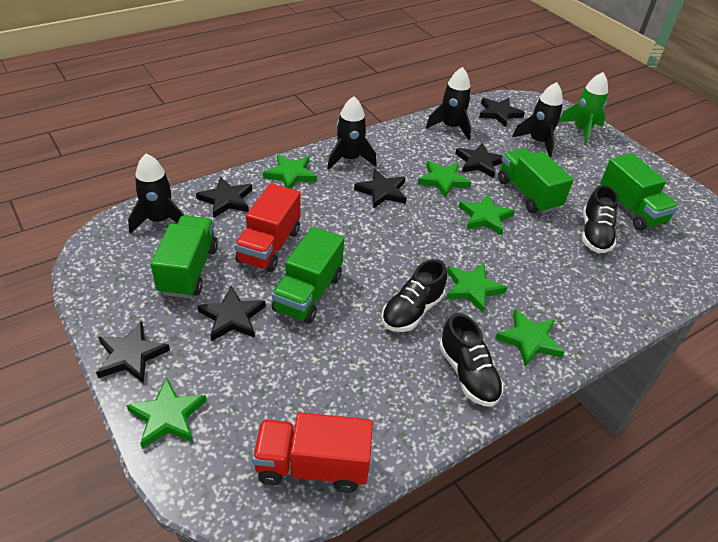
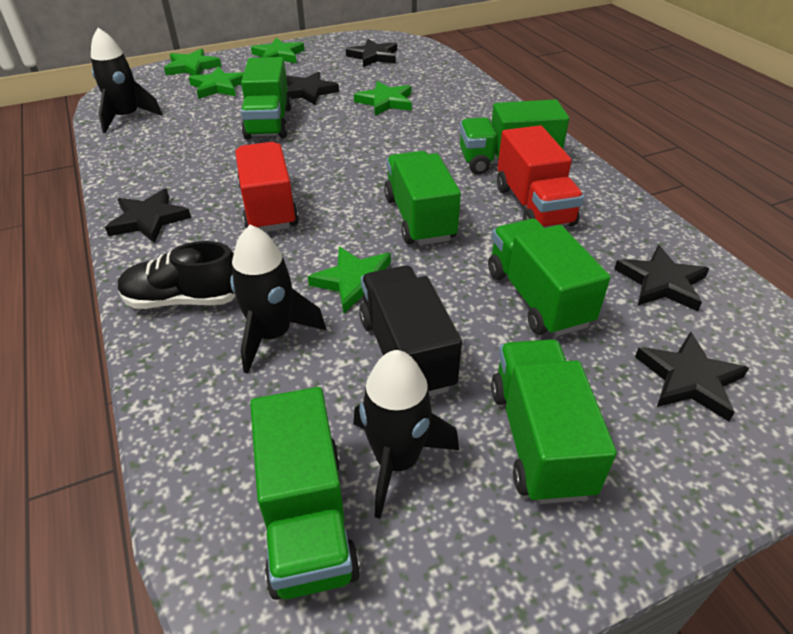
black rocket: [128,154,184,234] [327,96,377,170] [426,67,471,140] [512,82,563,157] = 4 -> [91,28,163,133] [230,224,326,374] [354,350,459,519] = 3
black shoe: [381,259,447,332] [439,313,504,407] [582,185,618,253] = 3 -> [118,241,236,309] = 1
black star: [96,321,170,383] [196,177,252,218] [197,286,266,341] [354,169,407,208] [455,143,502,178] [479,98,525,127] = 6 -> [105,189,191,243] [286,72,339,105] [346,39,397,67] [614,245,709,311] [635,332,749,421] = 5
black truck: none = 0 -> [359,265,462,396] = 1
green rocket: [559,72,608,145] = 1 -> none = 0
green star: [126,378,207,449] [263,154,317,189] [418,161,472,198] [446,263,507,313] [459,194,515,236] [495,309,565,367] = 6 -> [164,49,221,75] [189,67,244,99] [251,37,305,63] [308,247,391,313] [354,81,412,116] = 5
green truck: [151,215,218,298] [272,227,344,324] [498,148,574,214] [600,153,679,231] = 4 -> [241,57,292,139] [250,387,360,600] [384,151,461,245] [460,99,569,175] [488,219,610,337] [491,339,617,504] = 6

